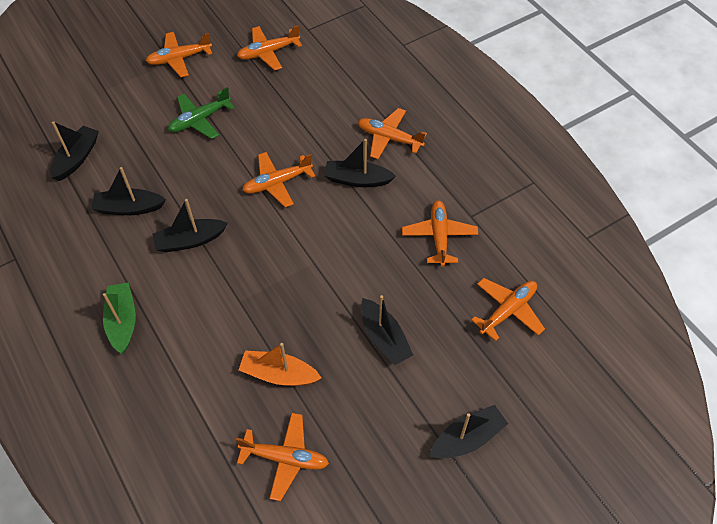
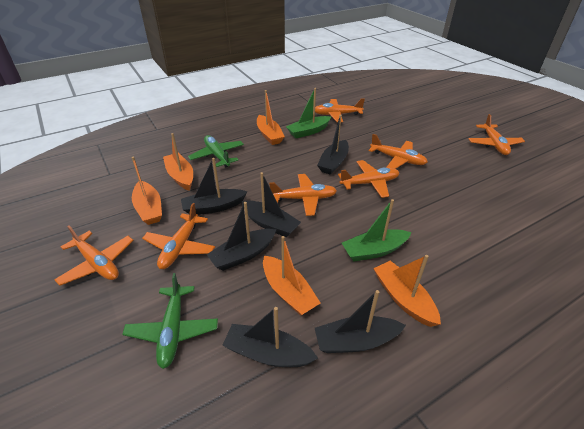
green boat: [103,283,136,354] = 1 -> [286,88,331,138] [342,199,412,262] = 2
green plane: [168,87,235,139] = 1 -> [122,273,218,369] [188,135,244,167] = 2
orange boat: [239,343,321,386] = 1 -> [131,157,162,225] [163,133,193,191] [257,90,285,145] [263,236,321,316] [373,255,441,327] = 5

